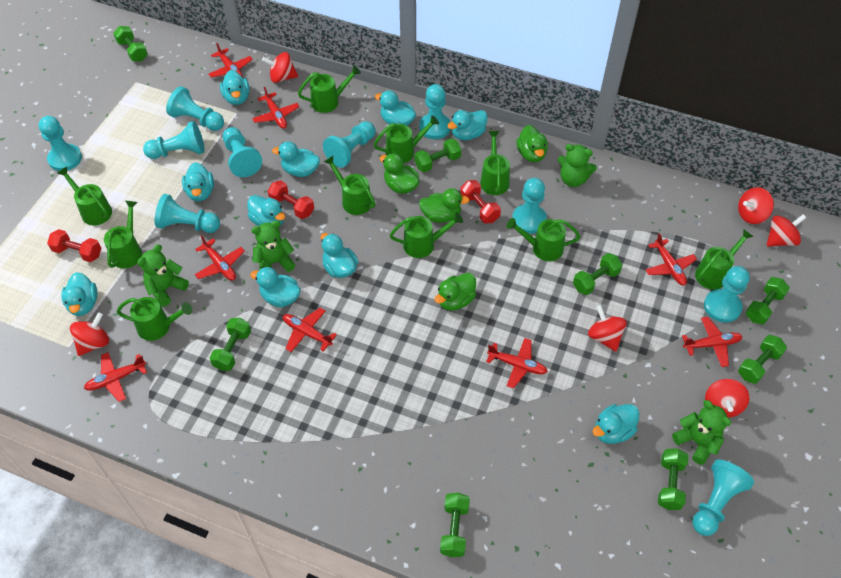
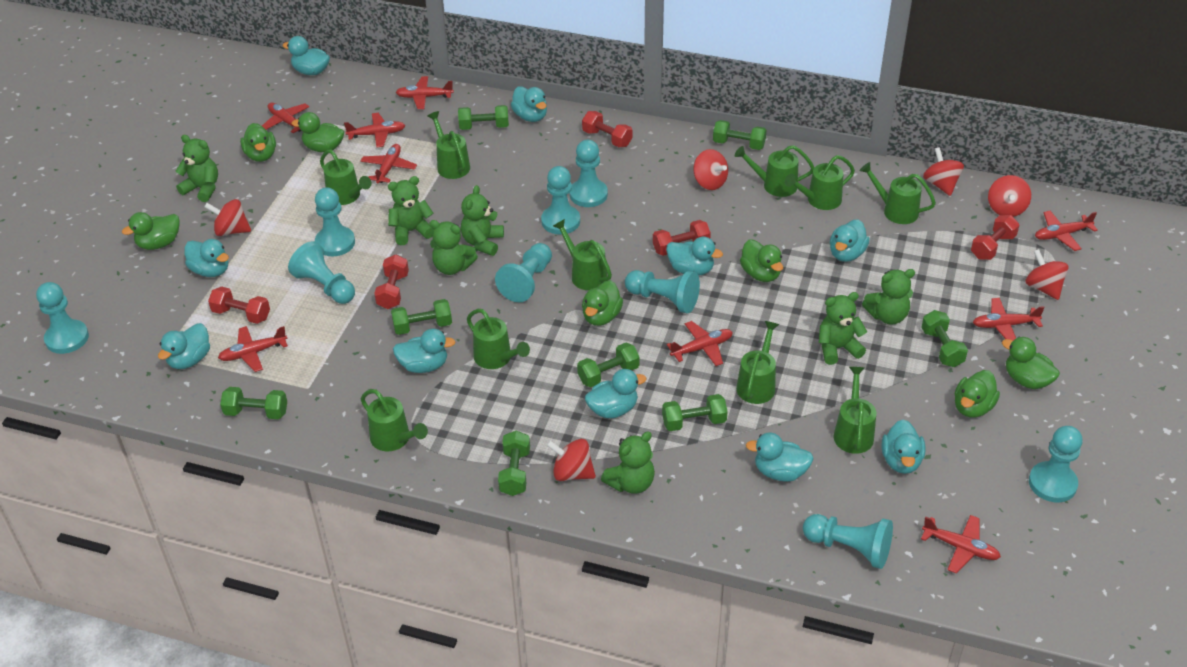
green duck: [380,153,420,194] [419,188,469,223] [435,273,476,311] [516,125,548,162] = 4 -> [122,212,180,250] [240,123,276,162] [292,112,344,152] [582,280,623,326] [740,240,783,282] [955,370,1000,418] [1002,337,1060,389] = 7
green teddy bear: [137,244,189,307] [251,221,295,272] [558,144,597,187] [672,400,731,465] = 4 -> [176,135,218,202] [388,176,434,245] [429,220,478,275] [461,185,504,256] [601,431,655,494] [819,292,867,365] [862,269,915,325] = 7
red dumbbell: [47,229,101,262] [268,180,314,219] [460,180,501,224] = 3 -> [208,287,270,324] [374,255,409,309] [582,111,633,147] [653,220,711,256] [971,215,1019,260] = 5
red plane: [84,352,147,402] [195,235,245,281] [209,43,253,78] [252,87,299,129] [283,308,337,352] [486,338,548,389] [645,233,697,286] [682,317,743,367] = 8 -> [218,326,288,372] [262,103,310,133] [344,113,406,147] [360,144,417,184] [396,76,454,109] [667,321,733,366] [921,515,1001,574] [973,298,1045,340] [1035,211,1098,251] = 9
turquoise pawn: [39,116,82,171] [143,121,205,159] [155,194,220,233] [166,86,224,131] [223,127,262,177] [323,121,376,168] [419,84,451,139] [512,178,547,234] [692,460,754,536] [704,266,750,323] = 10 -> [36,282,89,354] [288,241,355,304] [315,187,355,256] [495,243,552,302] [541,166,580,235] [570,140,608,207] [625,270,700,313] [803,514,893,569] [1029,426,1083,502] = 9

